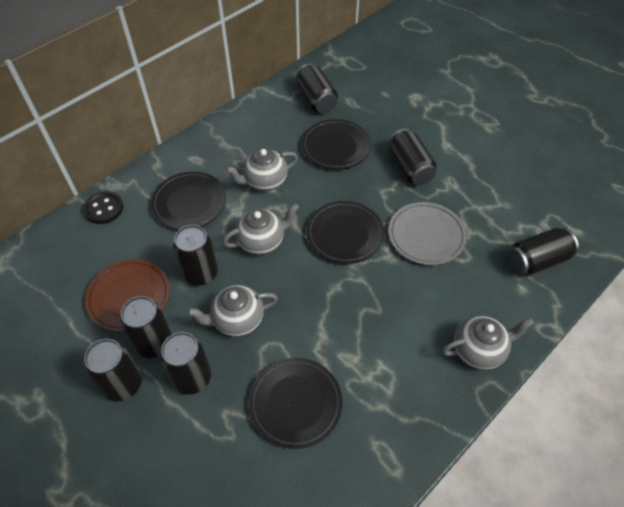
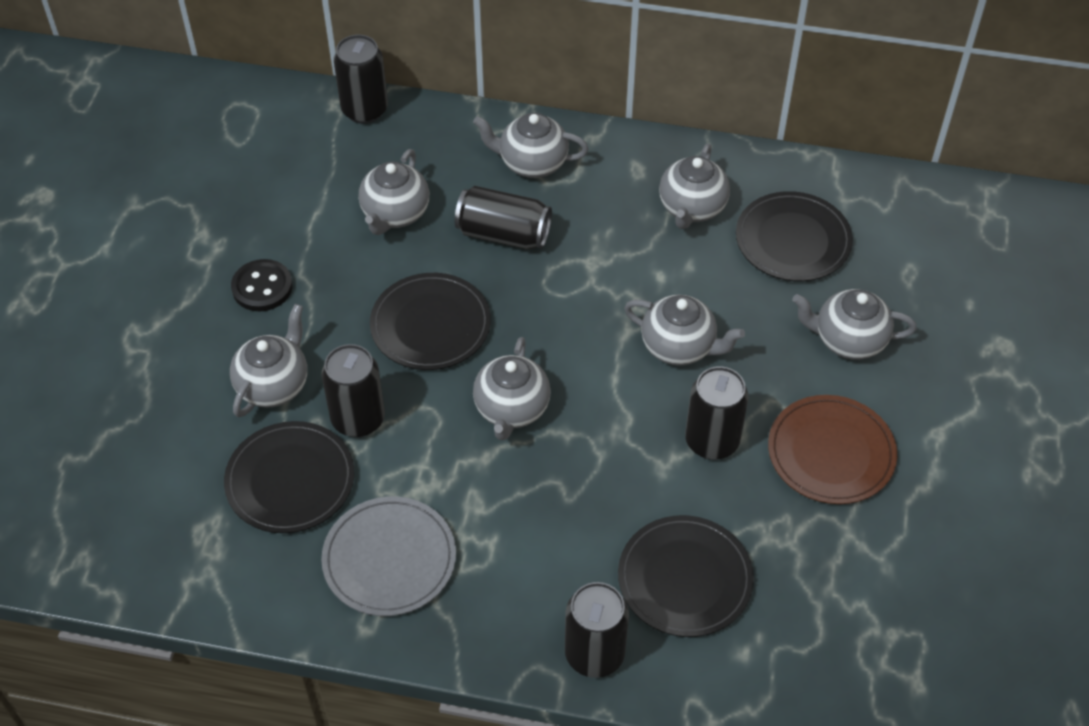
black can: [84,339,142,401] [120,296,172,358] [160,332,211,394] [173,225,218,286] [296,63,338,114] [389,128,437,185] [507,228,579,276] = 7 -> [322,344,385,437] [334,35,388,124] [455,186,552,250] [565,582,629,678] [685,366,749,460] = 5
grey teapot: [187,285,278,336] [223,203,299,255] [225,148,298,191] [442,316,534,370] = 4 -> [230,304,307,417] [359,149,429,235] [473,113,588,178] [473,337,551,440] [624,294,745,366] [659,144,730,229] [792,289,917,360] = 7

